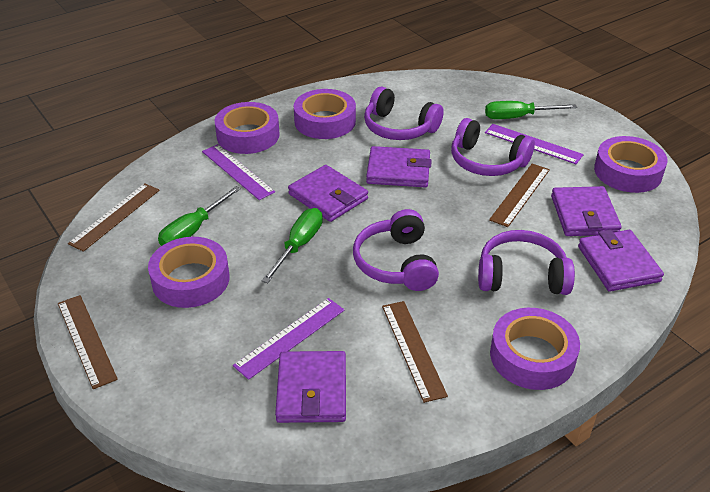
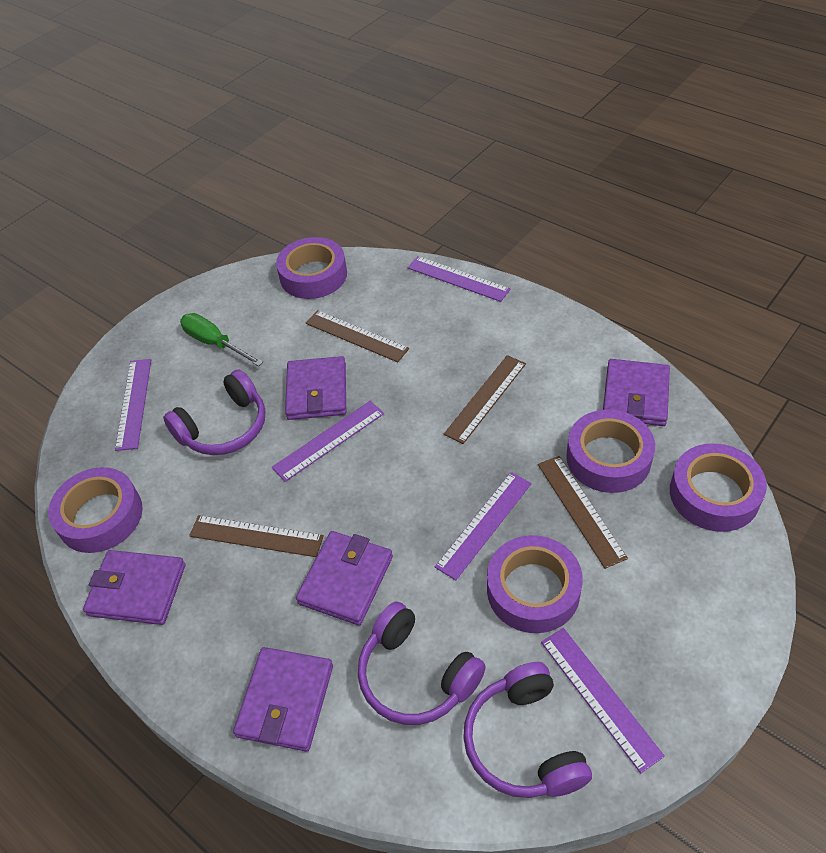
green screwdriver: [158,186,241,246] [262,208,323,283] [485,101,577,119] = 3 -> [180,313,263,366] = 1
purple headphones: [353,209,439,291] [364,87,444,140] [451,118,535,176] [478,230,575,295] = 4 -> [163,369,265,455] [358,602,486,725] [463,662,592,798] = 3
purple ruler: [202,144,275,200] [233,298,344,380] [485,124,584,164] = 3 -> [115,359,151,451] [272,401,384,482] [408,256,510,302] [435,472,532,580] [541,628,665,773] = 5

